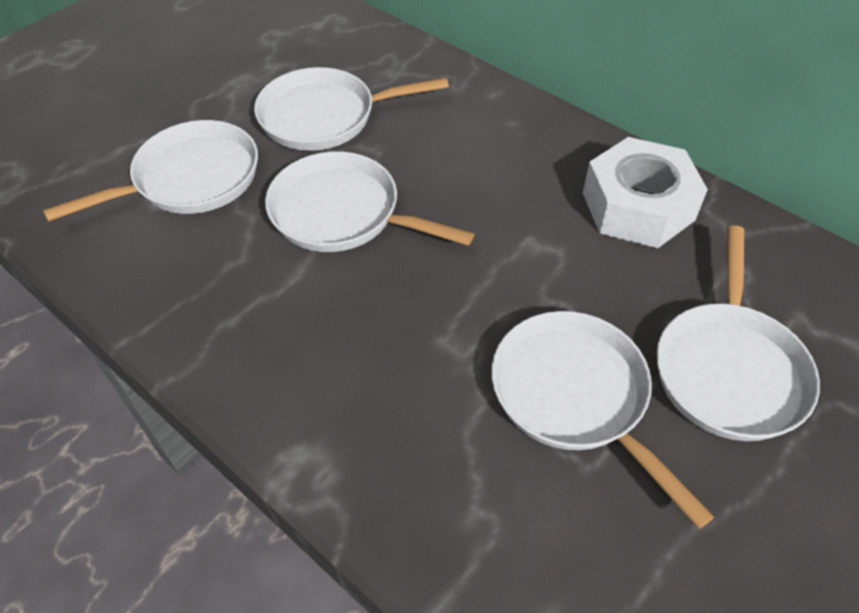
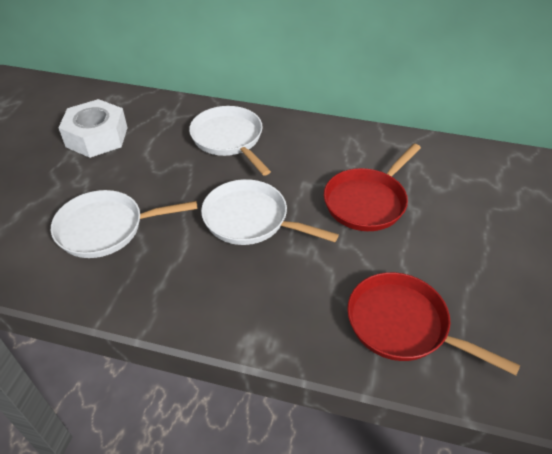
red pan: none = 0 -> [324,144,421,231] [347,272,520,376] = 2
white pan: [43,120,258,222] [254,67,449,151] [265,151,474,252] [492,311,714,529] [657,225,820,441] = 5 -> [51,190,198,258] [189,106,271,176] [201,179,339,245] = 3

